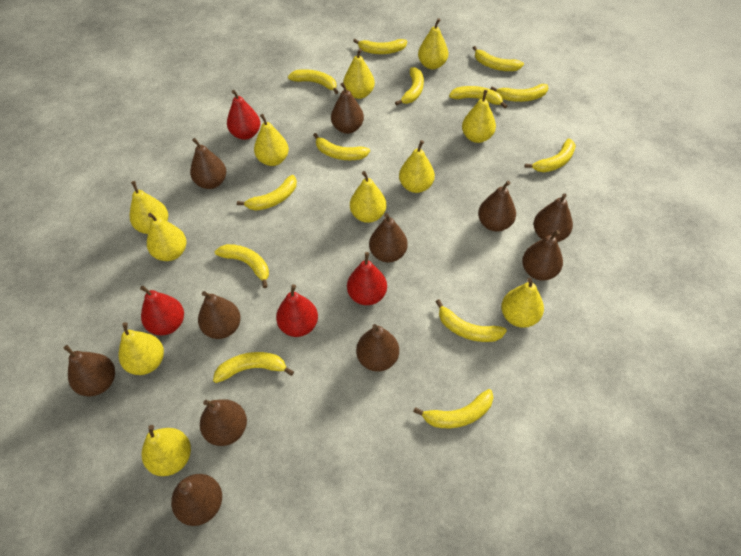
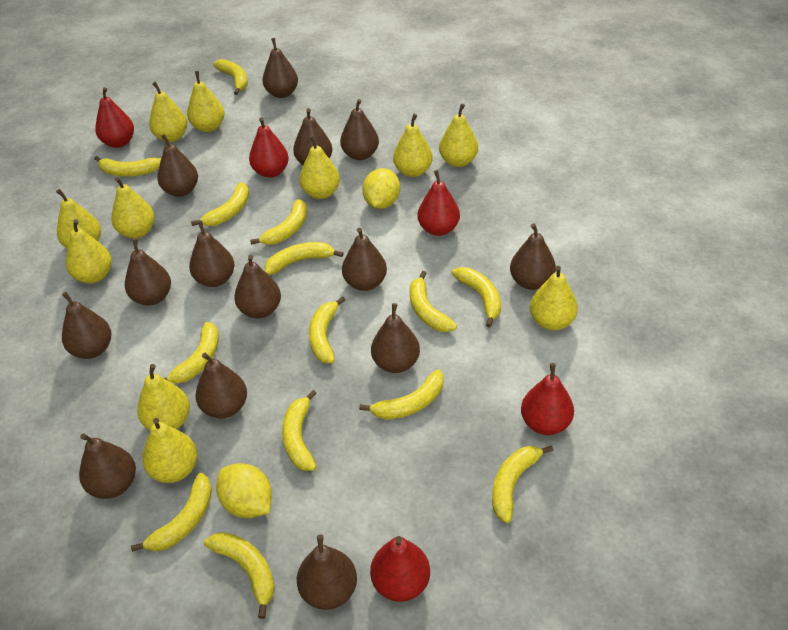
brown pear: [63,345,115,396] [171,474,222,526] [190,138,226,189] [198,291,241,339] [200,399,247,446] [331,83,364,134] [356,324,399,372] [369,213,408,262] [478,181,516,231] [522,230,563,281] [533,193,573,242] = 11 -> [62,292,111,359] [79,433,136,499] [125,238,171,306] [157,134,198,197] [189,220,235,287] [196,353,247,418] [234,255,281,319] [262,38,298,98] [293,108,332,165] [297,535,357,610] [340,99,379,160] [342,228,387,291] [371,303,420,373] [510,223,556,290] = 14
red pear: [140,286,184,335] [227,90,260,140] [276,284,318,337] [347,252,387,305] = 4 -> [95,87,134,148] [249,117,289,178] [370,536,430,602] [417,170,460,236] [521,363,574,435] = 5
yellow banana: [213,352,294,383] [215,244,269,288] [237,175,297,211] [288,69,339,94] [313,133,370,160] [353,39,407,54] [395,67,424,106] [413,389,494,428] [436,299,507,342] [449,86,507,108] [473,46,524,71] [490,84,548,102] [524,139,576,172] = 13 -> [94,156,161,177] [131,473,212,552] [164,322,219,384] [191,182,249,226] [204,532,275,619] [213,59,248,95] [250,199,307,245] [264,242,343,275] [282,390,317,471] [309,296,345,363] [359,370,444,420] [410,271,457,332] [451,267,501,328] [492,445,553,523] = 14
yellow lemon: none = 0 -> [216,463,272,518] [362,168,400,209] = 2

